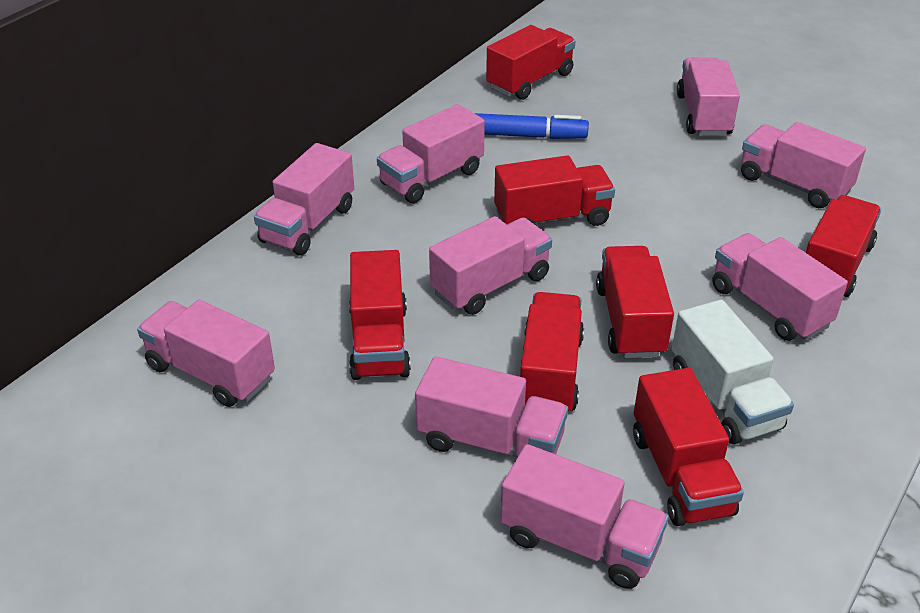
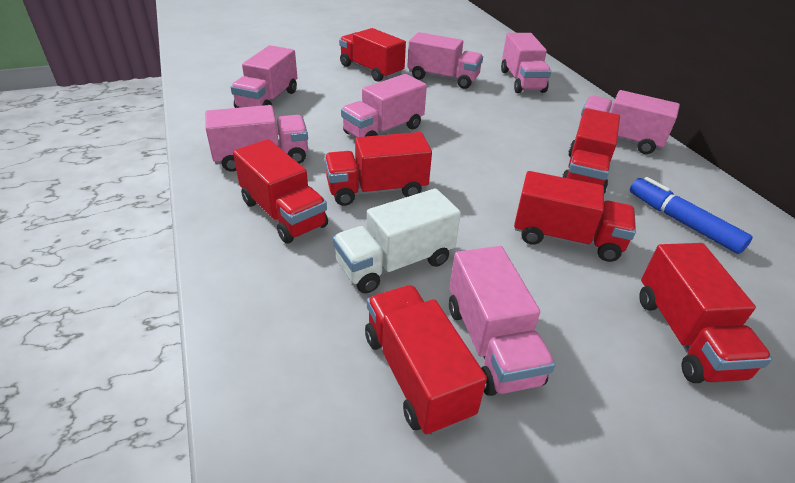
pink truck: [137,300,275,407] [254,143,354,255] [377,104,485,203] [415,356,568,457] [429,216,552,315] [500,444,669,589] [677,58,740,136] [713,233,848,341] [741,122,866,208] = 9 -> [205,105,308,172] [231,45,297,108] [341,74,427,138] [407,32,483,89] [449,246,555,396] [501,33,551,93] [579,90,680,154] = 7

